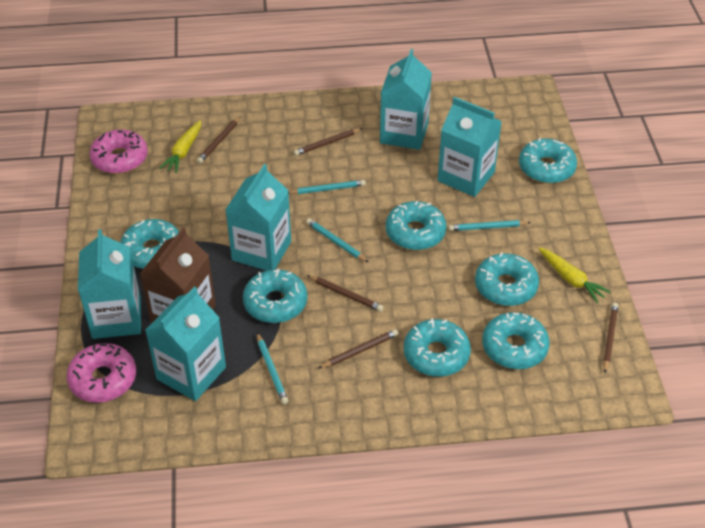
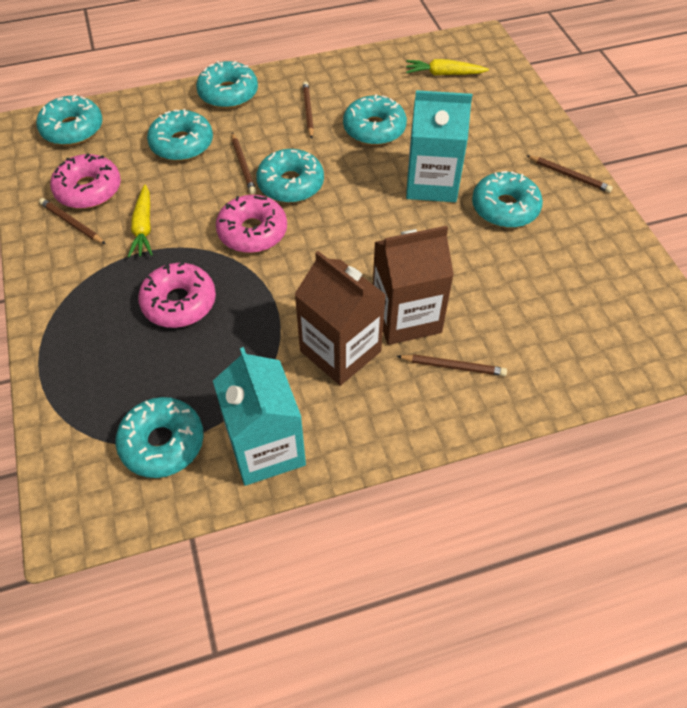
brown carton: [140,228,216,324] = 1 -> [294,251,386,386] [373,226,454,345] = 2
pink donut: [67,343,136,403] [90,130,148,174] = 2 -> [50,154,121,209] [138,262,216,328] [216,195,287,253] = 3
turquoise carton: [78,229,141,339] [145,286,226,401] [225,164,291,271] [380,49,432,150] [438,97,502,197] = 5 -> [213,347,306,486] [406,90,472,202] = 2
turquoise pencil: [257,333,288,404] [288,180,366,194] [306,218,369,263] [449,220,531,231] = 4 -> none = 0

